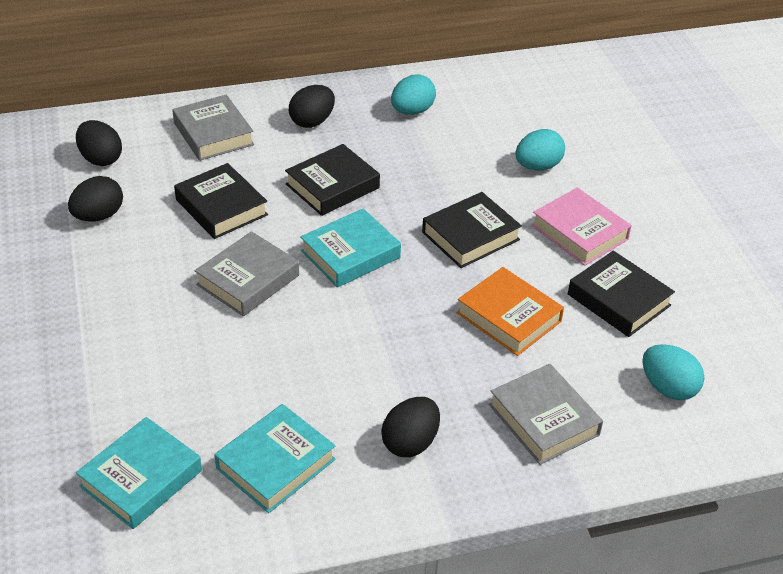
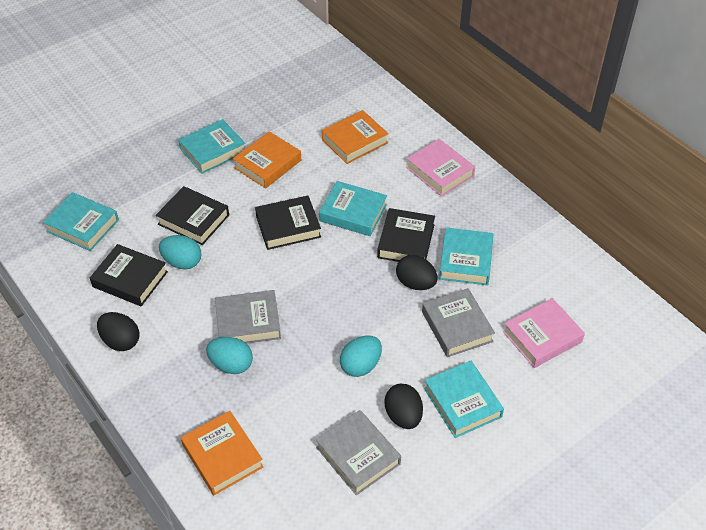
black egg: [68,176,123,222] [76,120,122,166] [289,85,335,128] [381,397,440,457] = 4 -> [97,312,139,351] [384,384,423,429] [396,255,438,290] = 3
orange book: [457,267,564,356] = 1 -> [181,411,263,495] [233,131,301,189] [322,110,389,164] = 3
pink book: [531,187,632,266] = 1 -> [406,139,475,197] [503,298,585,368] = 2
turquoise book: [76,417,202,529] [215,404,336,513] [300,208,401,288] = 3 -> [43,192,119,251] [178,119,245,174] [319,181,387,236] [424,360,504,438] [439,228,493,285] = 5

